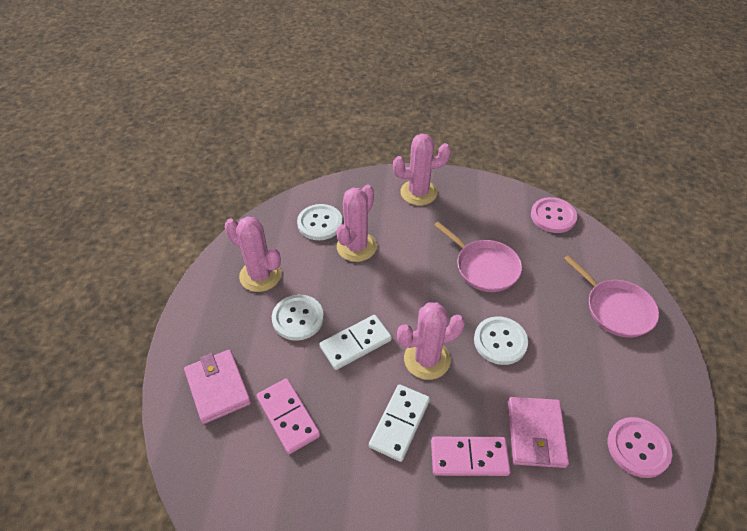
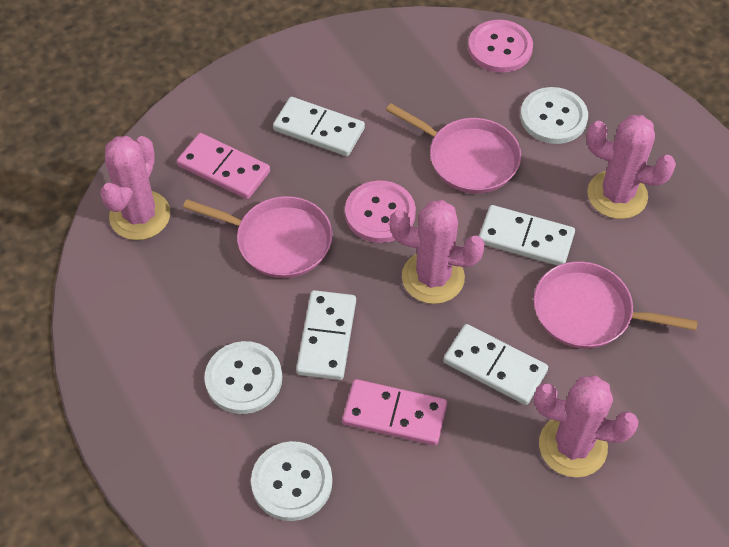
pink pan: [434,222,522,292] [564,255,659,338] = 2 -> [183,196,333,278] [386,103,521,193] [534,261,698,349] = 3
pink wallet: [184,349,251,424] [508,397,569,468] = 2 -> none = 0
white domino: [320,315,392,370] [369,384,430,462] = 2 -> [273,97,365,156] [296,290,356,380] [443,324,548,405] [479,205,575,266] = 4

